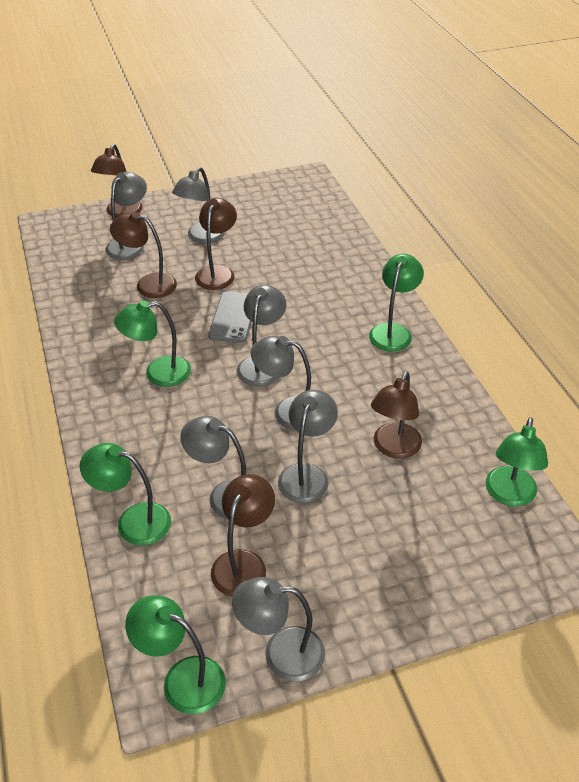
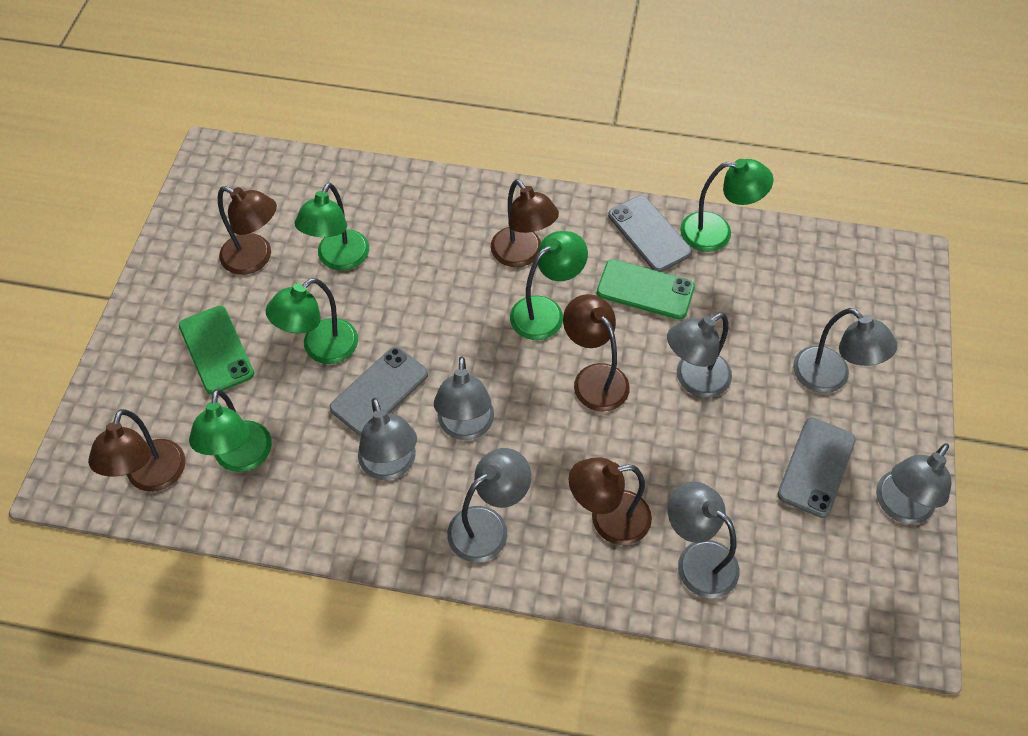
green phone: none = 0 -> [179,306,254,394] [597,259,695,320] = 2
grey phone: [208,291,251,343] = 1 -> [330,347,428,436] [608,195,692,272] [777,417,856,518] = 3

